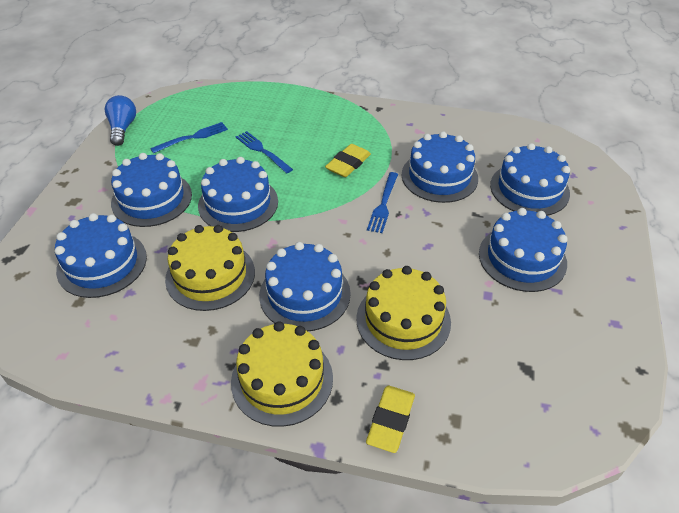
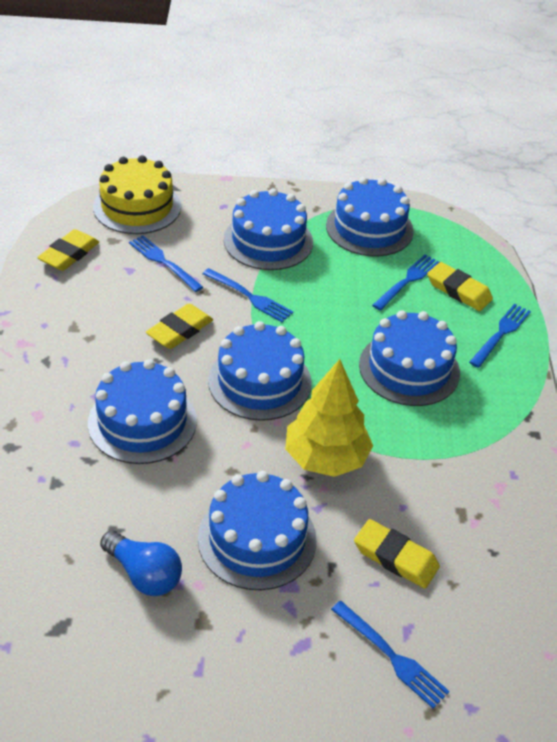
blue cake: [55,213,147,298] [111,153,192,227] [198,157,278,232] [259,242,351,331] [402,131,478,203] [479,208,568,292] [490,143,570,216] = 7 -> [88,359,197,464] [198,471,316,590] [208,321,312,421] [224,188,313,270] [326,177,414,256] [359,310,460,406] = 6
blue fork: [150,122,228,153] [236,131,293,173] [367,172,398,233] = 3 -> [129,235,203,292] [203,268,293,322] [331,601,450,708] [372,255,439,311] [469,304,531,368] = 5
yellow cake: [165,225,255,311] [231,321,333,427] [356,266,451,360] = 3 -> [93,155,181,234] = 1
yellow eraser: [325,144,371,177] [366,386,415,453] = 2 -> [37,229,99,271] [146,303,213,349] [354,519,440,588] [427,262,493,311] = 4
yellow tree: none = 0 -> [285,359,373,477] = 1

